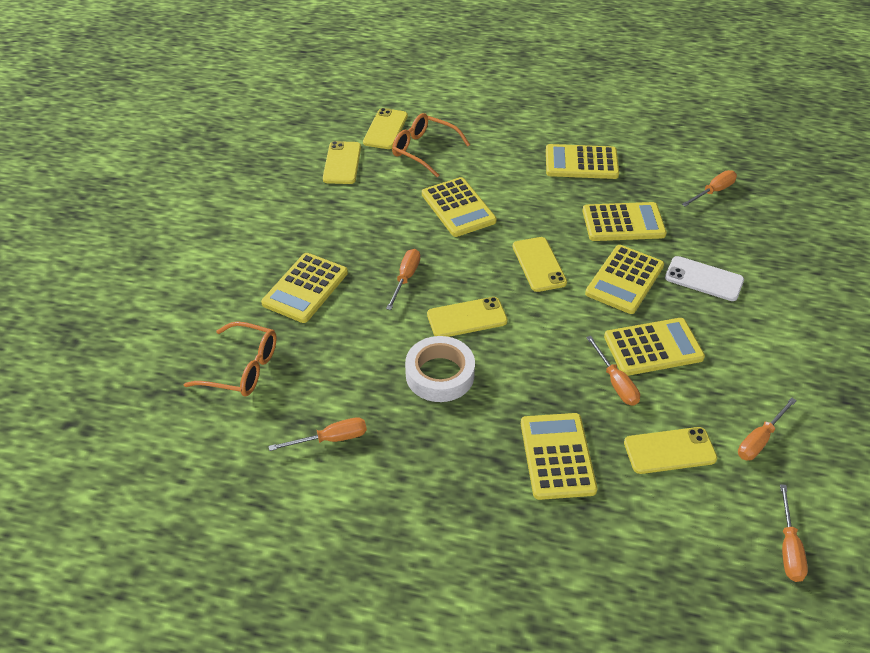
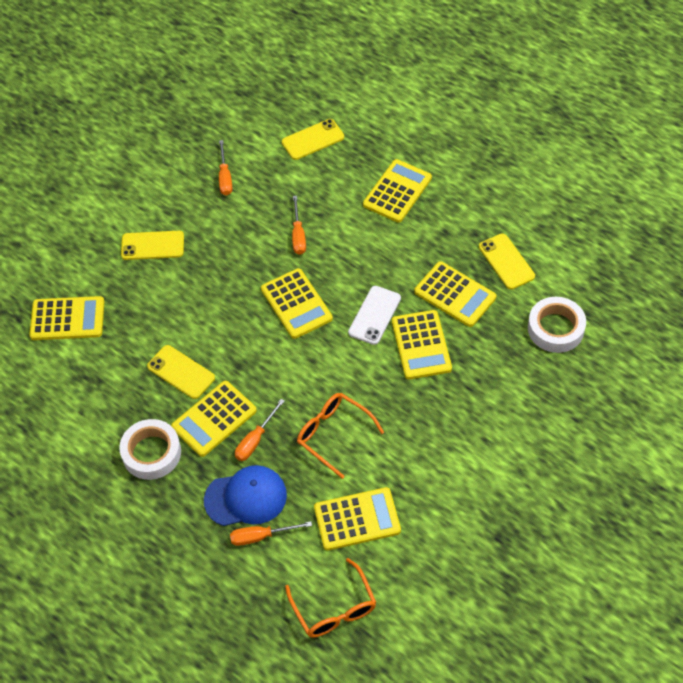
blue cap: none = 0 -> [204,465,287,526] = 1
orange screwdriver: [268,417,367,451] [386,249,420,310] [586,336,640,406] [682,170,737,207] [738,398,797,460] [780,484,808,582] = 6 -> [219,140,232,196] [230,521,312,546] [235,399,285,461] [292,196,306,255] = 4
white tape: [405,336,475,402] = 1 -> [119,419,181,480] [528,297,586,353] = 2
yellow phone: [323,141,361,184] [363,108,408,149] [427,297,508,337] [513,237,567,292] [624,427,717,474] = 5 -> [121,231,184,260] [147,345,215,399] [282,119,344,160] [479,233,535,289] = 4

